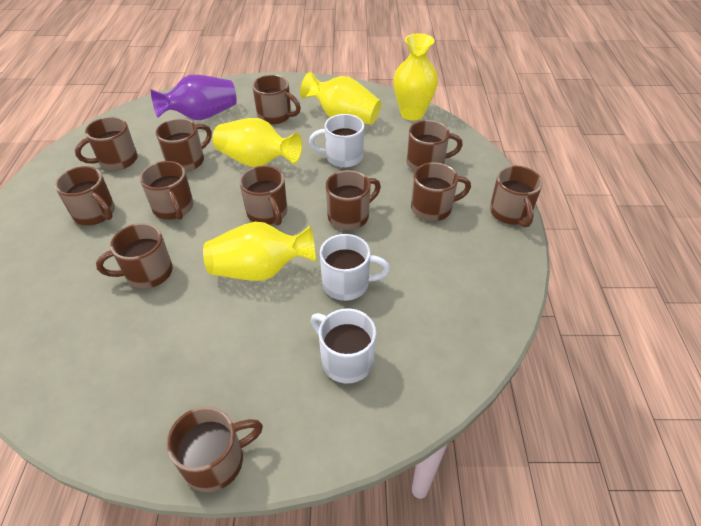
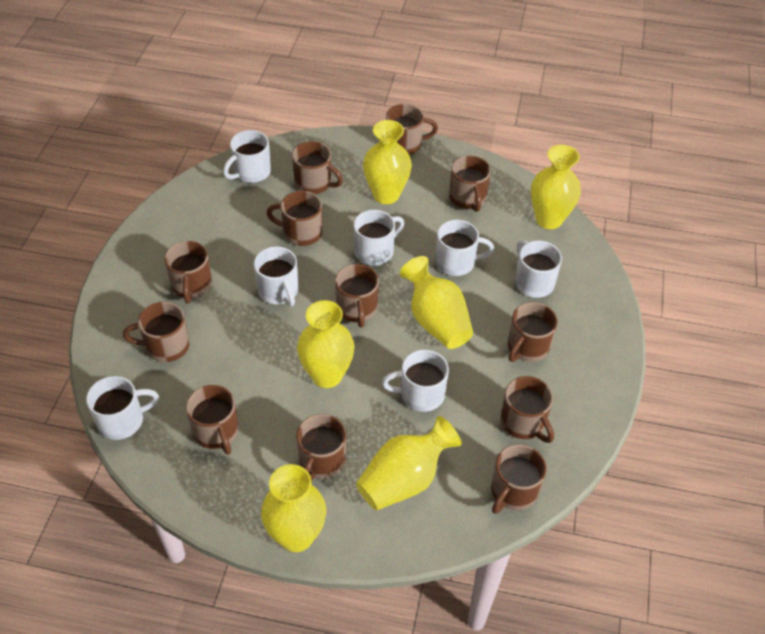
purple vase: [151,75,237,120] = 1 -> none = 0
white mug: [309,114,364,168] [311,308,376,383] [320,234,390,301] = 3 -> [86,376,159,440] [223,130,271,183] [254,246,298,306] [354,210,404,266] [382,350,449,412] [435,220,494,276] [515,240,562,298] = 7
yellow vase: [203,222,316,281] [213,118,302,167] [300,72,381,124] [393,33,438,121] = 4 -> [261,464,326,552] [297,300,354,388] [356,416,462,510] [363,120,412,204] [400,256,473,349] [531,145,581,229] = 6

